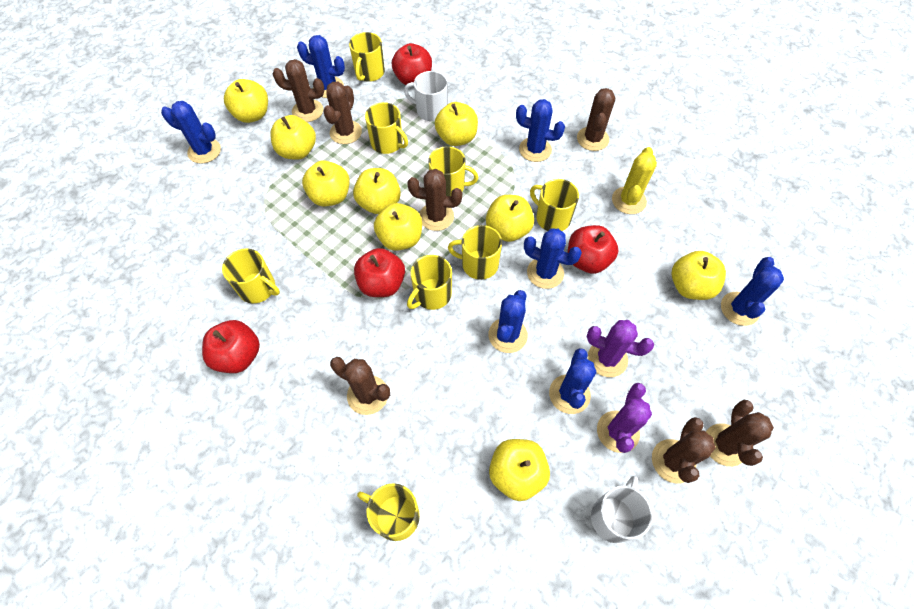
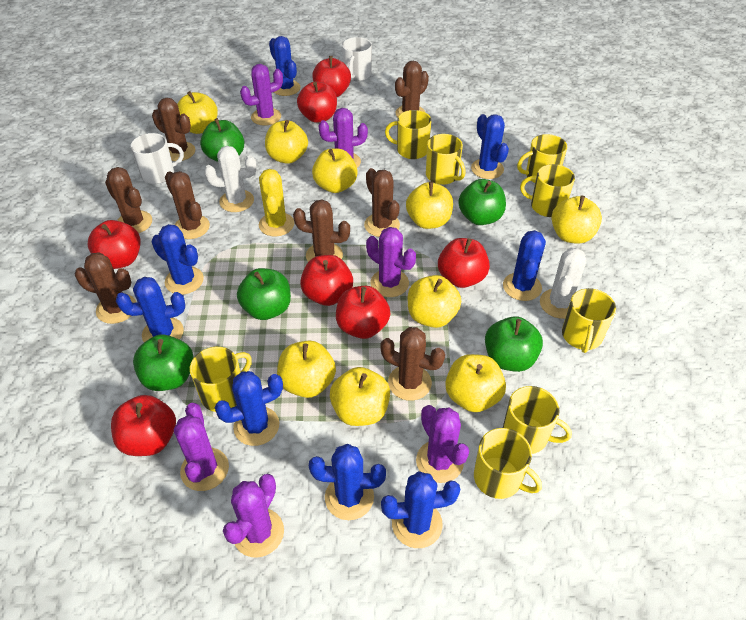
blue cactus: [161,101,221,164] [297,35,345,98] [488,290,528,353] [516,99,565,162] [524,228,582,289] [549,348,596,414] [721,257,784,326] = 7 -> [116,277,185,342] [152,224,204,295] [215,371,283,446] [269,36,301,96] [309,444,386,520] [381,471,460,548] [471,114,509,179] [503,230,546,301] = 8
brown cactus: [273,59,324,122] [323,82,362,144] [330,357,390,415] [407,169,462,231] [577,88,615,151] [652,417,716,484] [706,400,774,467] = 7 -> [75,252,136,324] [105,167,152,233] [152,98,195,161] [165,171,210,239] [293,199,350,262] [364,168,400,237] [380,327,445,401] [395,61,429,117] = 8
green apple: none = 0 -> [133,335,194,391] [200,118,245,162] [237,268,291,320] [458,179,506,225] [485,316,543,372] = 5
purple cactus: [587,320,654,377] [597,383,652,453] = 2 -> [174,403,229,491] [223,474,284,558] [240,64,283,126] [318,108,368,168] [366,227,416,297] [416,405,469,483] = 6
red apple: [202,320,260,373] [354,248,405,297] [392,43,432,85] [568,225,618,274] = 4 -> [87,220,141,269] [111,395,176,456] [297,82,337,123] [300,255,353,306] [312,56,351,97] [336,286,391,339] [438,238,490,288] = 7
white cactus: none = 0 -> [204,146,257,212] [540,248,586,319] = 2

